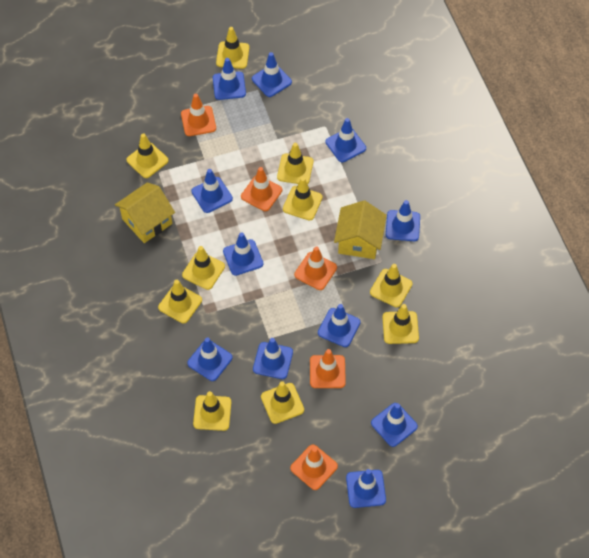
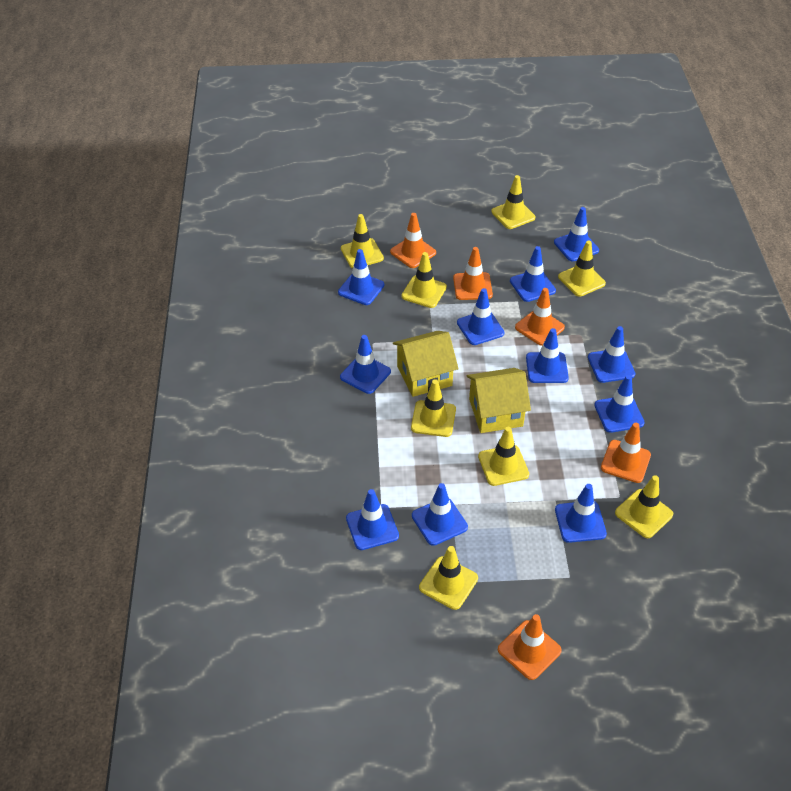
yellow traffic cone: [126,133,169,178] [158,280,202,323] [182,246,225,290] [193,391,231,431] [216,27,249,69] [261,381,304,424] [277,143,313,184] [283,177,322,221] [370,264,413,307] [382,304,419,344] = 10 -> [341,214,384,268] [401,252,447,308] [411,380,456,437] [419,546,478,610] [478,427,529,486] [491,175,535,229] [558,241,606,297] [615,475,673,538] = 8

